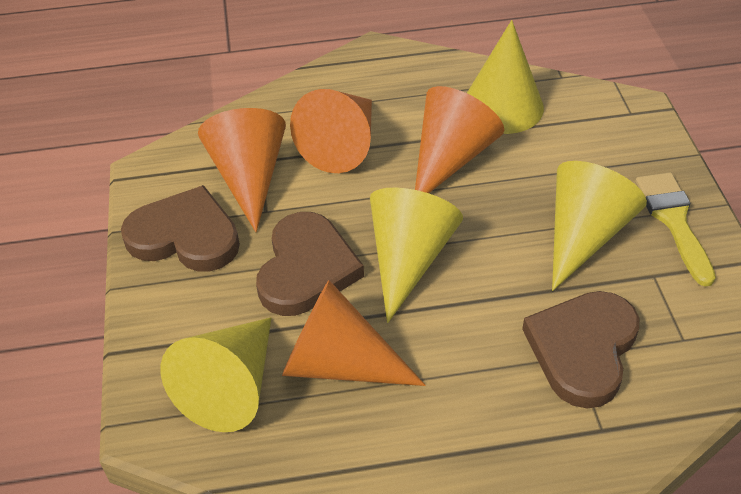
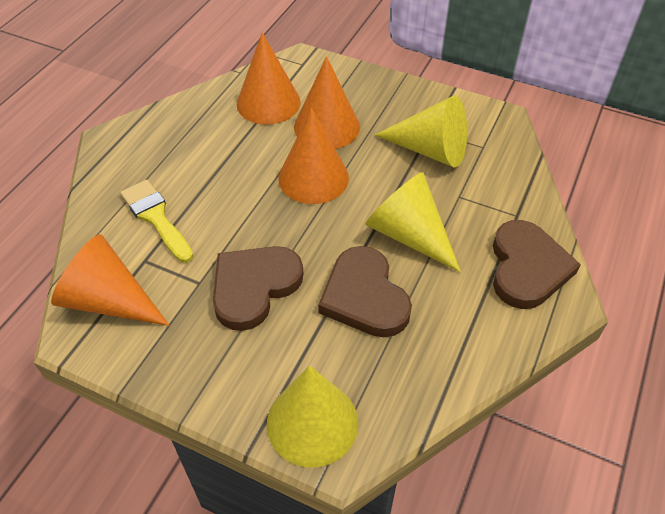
yellow cone: [161,317,271,432] [370,188,463,323] [467,20,544,134] [552,161,647,291] = 4 -> [267,366,358,468] [366,172,461,272] [375,95,467,168] = 3

